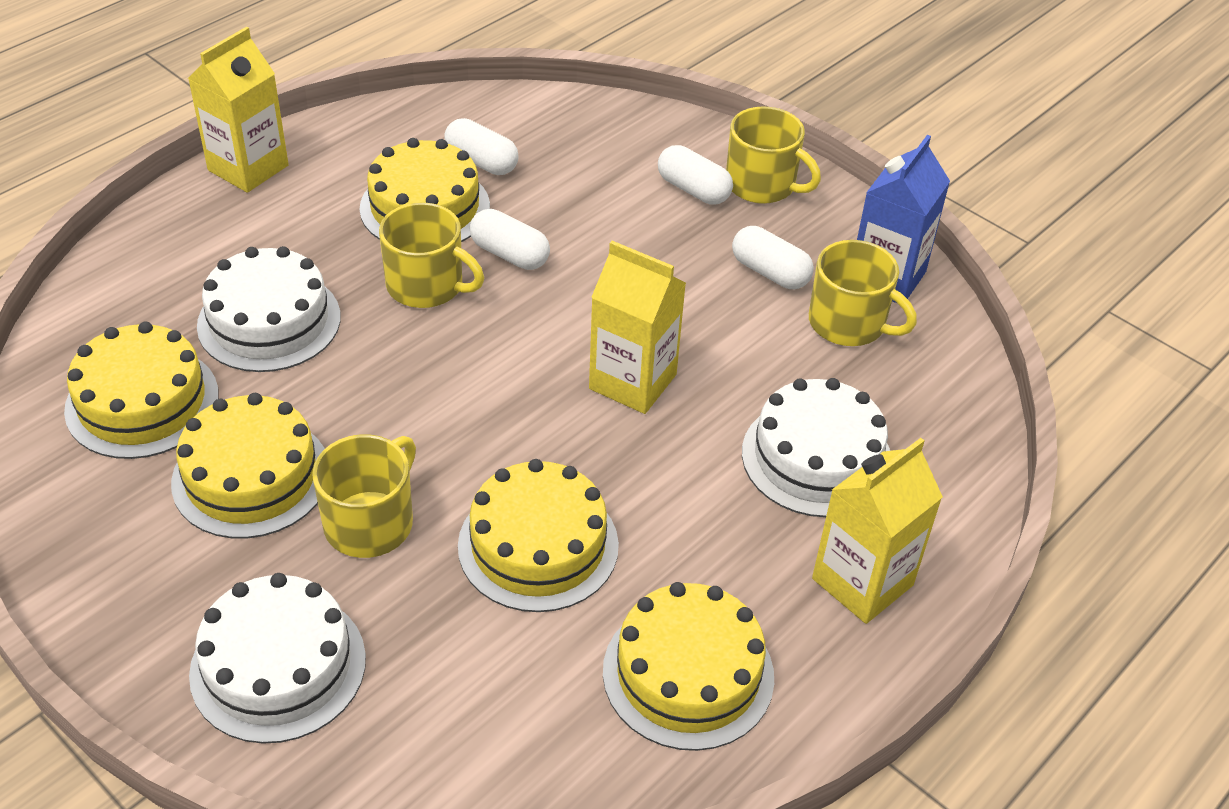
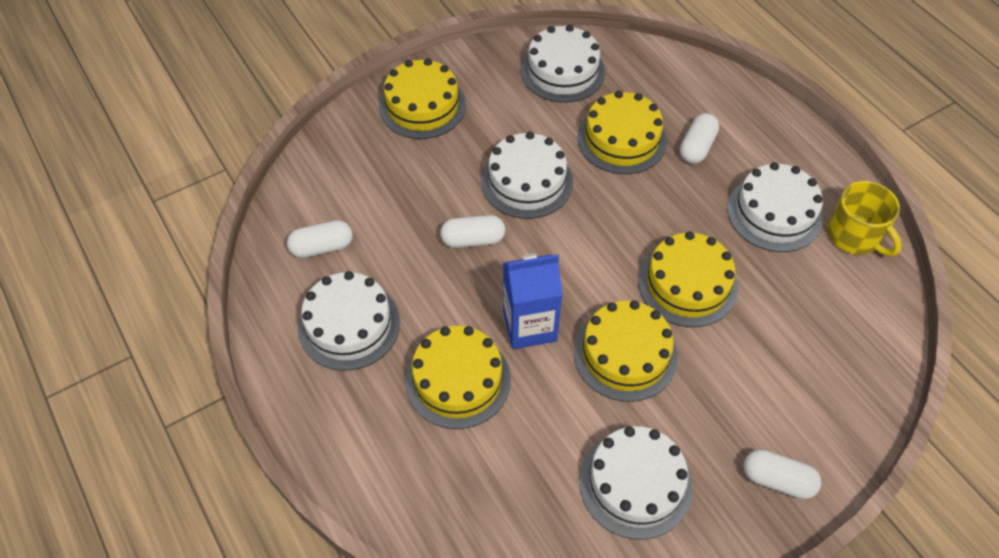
white cake: [189,573,366,744] [197,246,341,372] [742,378,890,517] = 3 -> [298,271,400,371] [481,132,573,219] [521,25,605,103] [579,426,692,540] [727,162,823,252] = 5
yellow carton: [188,27,289,193] [589,241,686,414] [812,438,943,624] = 3 -> none = 0
yellow mug: [312,434,416,558] [379,202,484,308] [726,107,821,204] [809,240,917,346] = 4 -> [827,181,902,256] = 1

